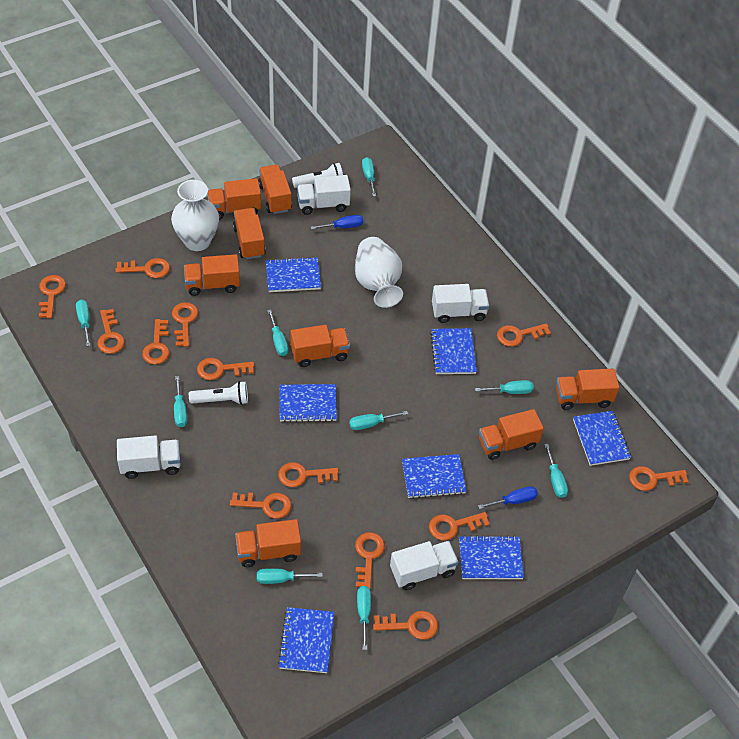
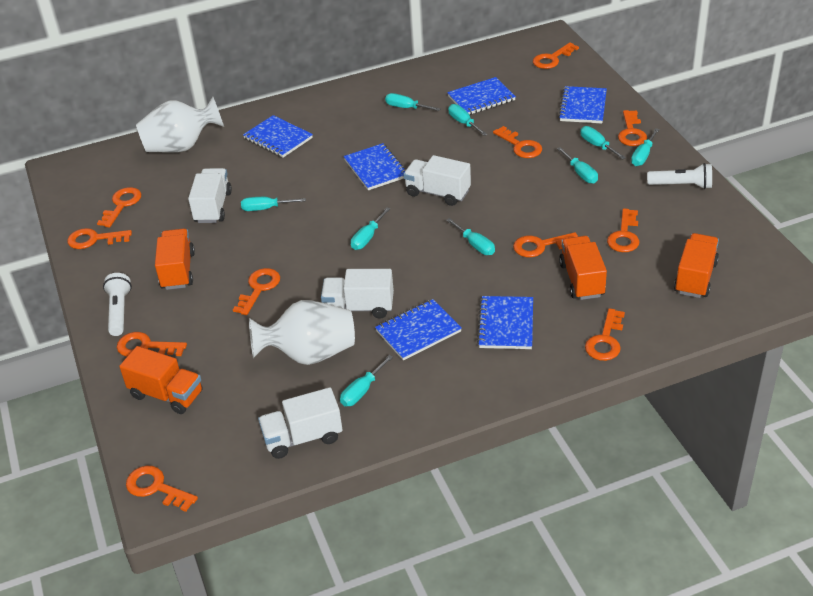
blue notebook: [266,257,321,292] [278,607,334,673] [279,384,337,422] [402,454,466,499] [430,328,477,374] [459,535,524,579] [573,411,631,466] = 7 -> [243,115,313,157] [344,143,406,190] [375,299,462,360] [447,77,516,115] [477,296,533,349] [558,86,607,123] = 6
blue screwdriver: [311,215,363,230] [478,486,538,509] = 2 -> none = 0
orange key: [39,275,66,318] [97,309,125,354] [115,258,170,278] [142,319,170,365] [172,302,198,347] [197,358,254,380] [230,493,292,519] [278,462,339,487] [355,532,385,589] [373,611,438,640] [429,512,490,541] [497,323,551,347] [629,466,689,491] = 13 -> [67,228,132,249] [97,187,141,227] [117,332,187,357] [126,466,198,512] [233,268,280,315] [493,126,542,158] [513,232,578,257] [533,42,579,69] [585,308,625,361] [607,208,639,252] [618,110,647,146] = 11
orange truck: [184,254,240,296] [207,178,261,220] [233,208,266,259] [235,519,301,567] [258,165,292,214] [291,325,350,367] [479,409,544,460] [556,369,619,410] = 8 -> [119,346,203,414] [155,229,195,290] [559,236,607,300] [674,233,719,298] = 4

